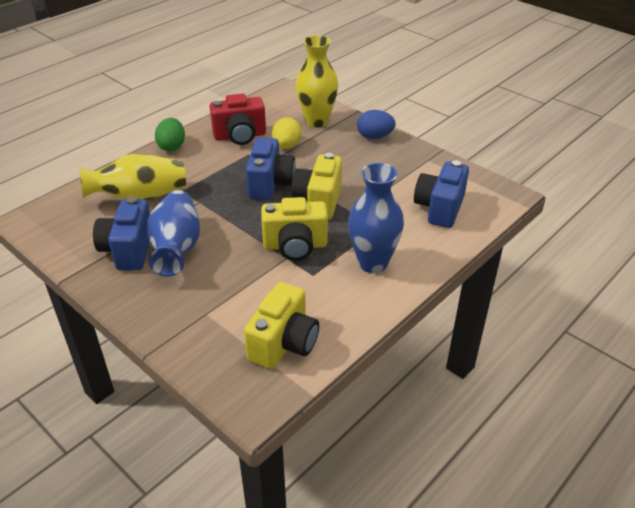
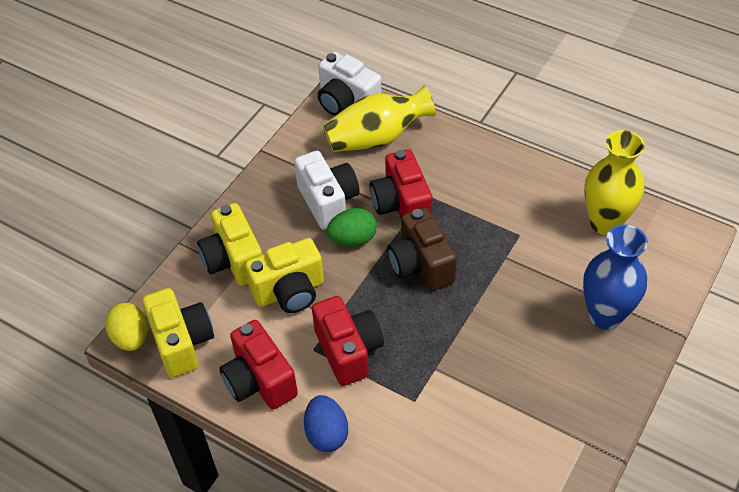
blue camera: [93,197,150,270] [246,138,296,200] [414,160,469,228] = 3 -> none = 0
blue vase: [146,190,200,277] [348,162,404,273] = 2 -> [583,224,648,330] = 1
brown camera: none = 0 -> [387,207,457,291] = 1
red camera: [210,94,266,145] = 1 -> [219,320,298,410] [312,296,384,386] [370,149,432,218] = 3
white camera: none = 0 -> [294,151,360,230] [318,52,382,116] = 2

